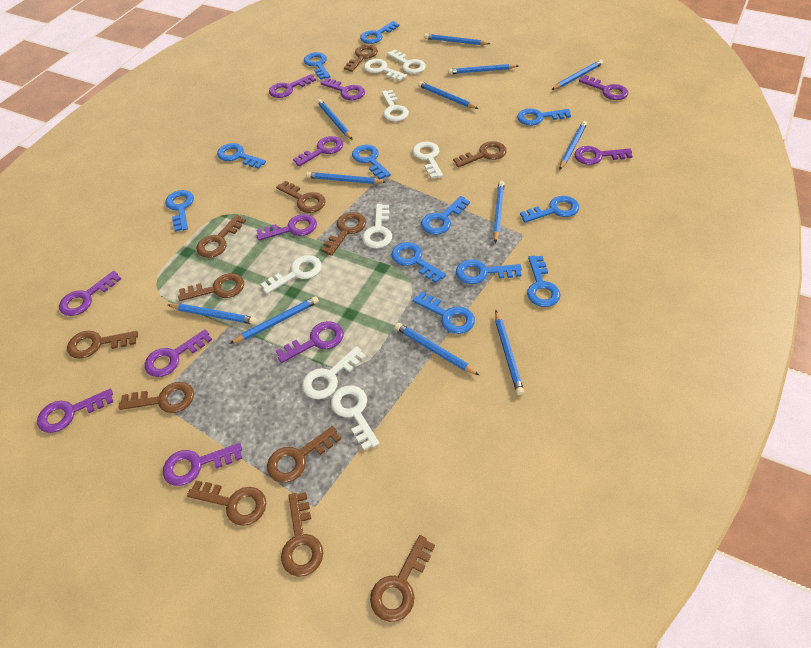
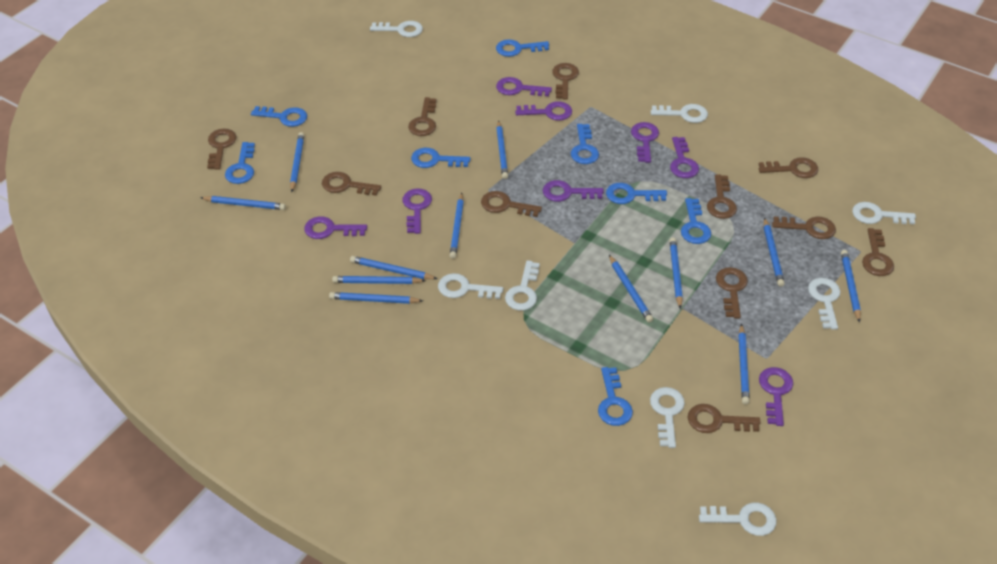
blue key: [165,190,194,232] [217,143,266,169] [304,52,331,80] [352,145,391,179] [360,21,399,44] [391,242,446,283] [413,291,475,334] [421,196,470,235] [456,259,522,284] [517,109,571,126] [520,196,579,223] [527,256,560,307] = 12 -> [225,142,255,184] [251,106,307,127] [411,148,470,168] [496,39,549,57] [571,124,599,164] [598,367,633,426] [606,183,667,204] [681,198,711,244] = 8
brown key: [67,331,138,359] [119,382,194,413] [178,273,244,301] [187,481,266,526] [196,215,246,258] [267,426,341,483] [276,181,326,213] [281,492,323,577] [321,212,366,256] [344,45,378,72] [370,535,435,622] [453,141,507,168] = 12 -> [207,129,237,170] [322,172,381,196] [408,97,437,136] [481,191,542,217] [552,63,579,100] [687,404,761,433] [707,174,737,219] [716,267,748,318] [759,157,818,178] [772,217,836,239] [862,228,894,276] = 11
purple key: [37,389,113,433] [59,271,121,316] [145,329,212,377] [163,443,242,486] [256,214,317,241] [269,74,316,98] [276,321,343,363] [293,136,343,167] [321,78,365,100] [574,146,633,165] [579,75,628,100] = 11 -> [304,216,367,239] [403,188,432,234] [496,77,552,96] [515,101,572,121] [543,180,604,202] [631,122,659,163] [670,137,699,178] [759,367,793,426] = 8

